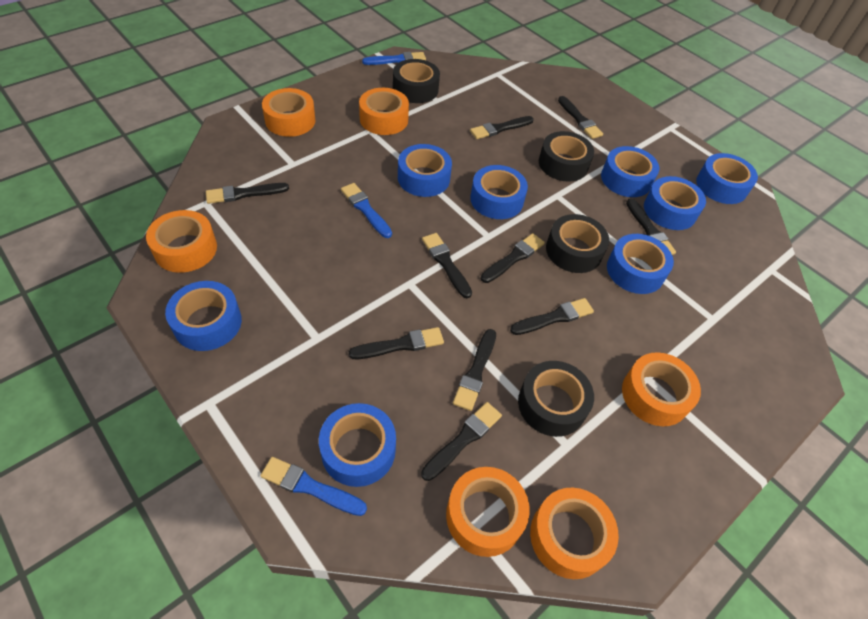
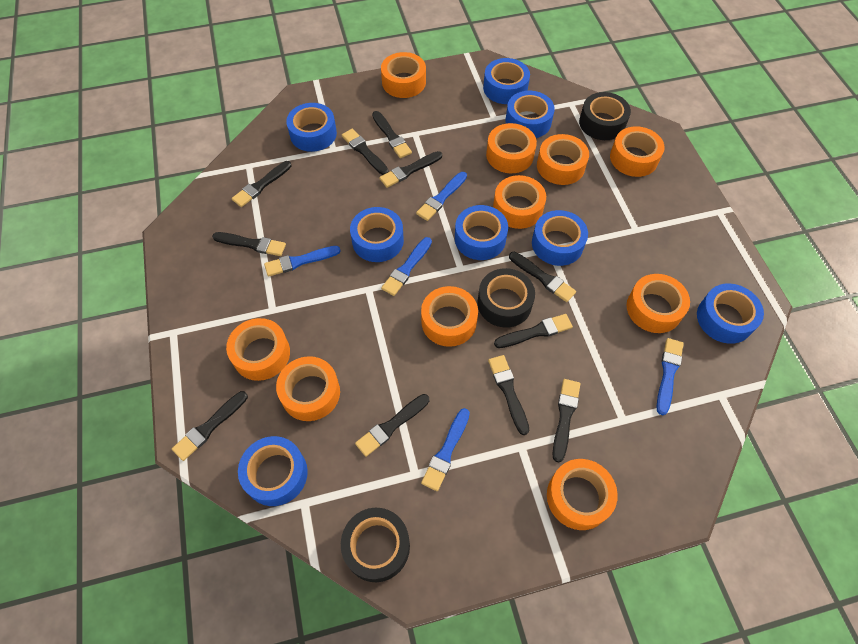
black brush: [206,183,289,204] [349,327,444,359] [421,402,502,481] [422,233,472,298] [453,329,496,411] [470,116,534,139] [481,233,545,283] [510,298,594,335] [558,96,603,139] [626,198,676,255] = 10 -> [172,391,248,461] [212,232,286,256] [232,161,291,207] [342,129,389,175] [355,394,429,457] [372,111,412,158] [379,151,442,188] [488,355,529,435] [494,314,573,348] [509,252,576,302] [553,379,580,462] = 11
black tape: [393,59,440,103] [518,361,594,437] [539,131,594,182] [546,214,609,273] = 4 -> [341,508,410,582] [477,268,535,328] [579,92,631,140] = 3
blue brush: [260,457,367,516] [341,183,392,238] [362,52,426,65] = 3 -> [264,246,340,277] [381,237,432,296] [416,172,467,221] [421,408,470,491] [656,338,684,415] = 5
orange tape: [146,210,217,273] [262,88,315,137] [359,88,409,135] [446,467,530,557] [530,488,619,579] [622,352,701,426] = 6 -> [226,318,290,381] [276,356,340,421] [381,52,426,98] [421,286,478,347] [486,123,537,173] [493,175,546,229] [537,134,589,185] [547,459,618,530] [610,126,665,177] [627,274,690,333] = 10

